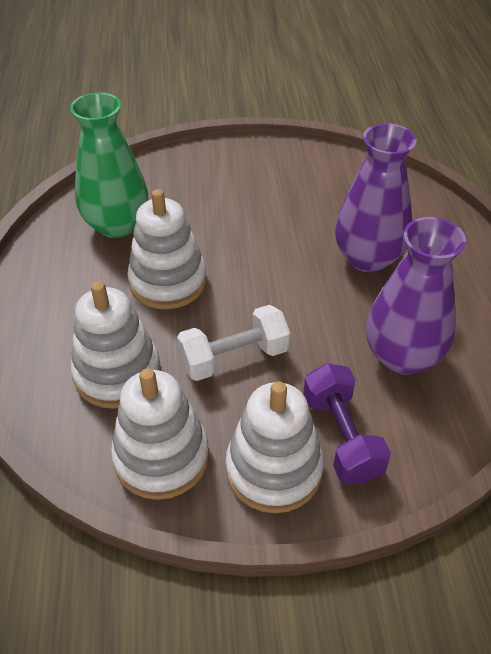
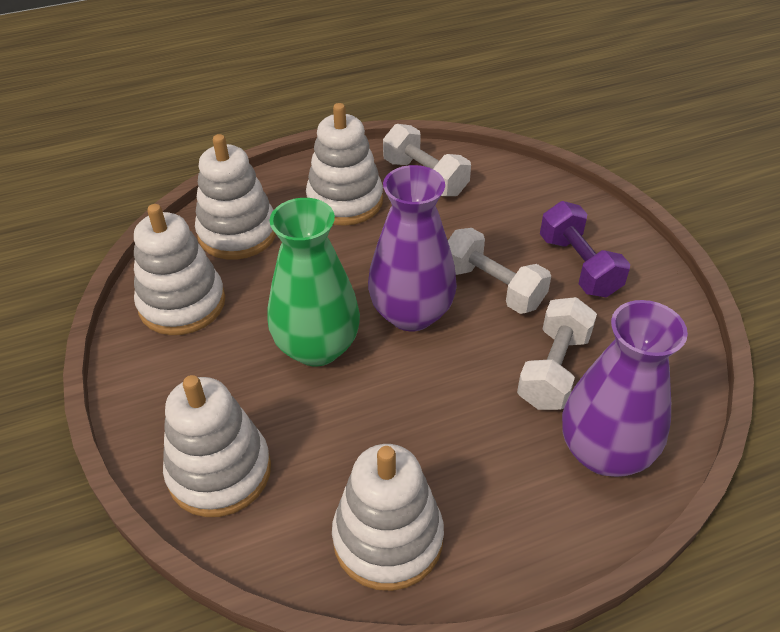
white dumbbell: [177,305,290,381] = 1 -> [383,124,471,196] [448,228,551,314] [517,297,597,410] = 3
white stacking toy: [71,281,161,409] [111,368,209,500] [127,189,207,309] [225,381,324,513] = 4 -> [134,204,225,335] [163,375,271,517] [195,134,276,260] [306,103,383,226] [332,444,444,591] = 5

